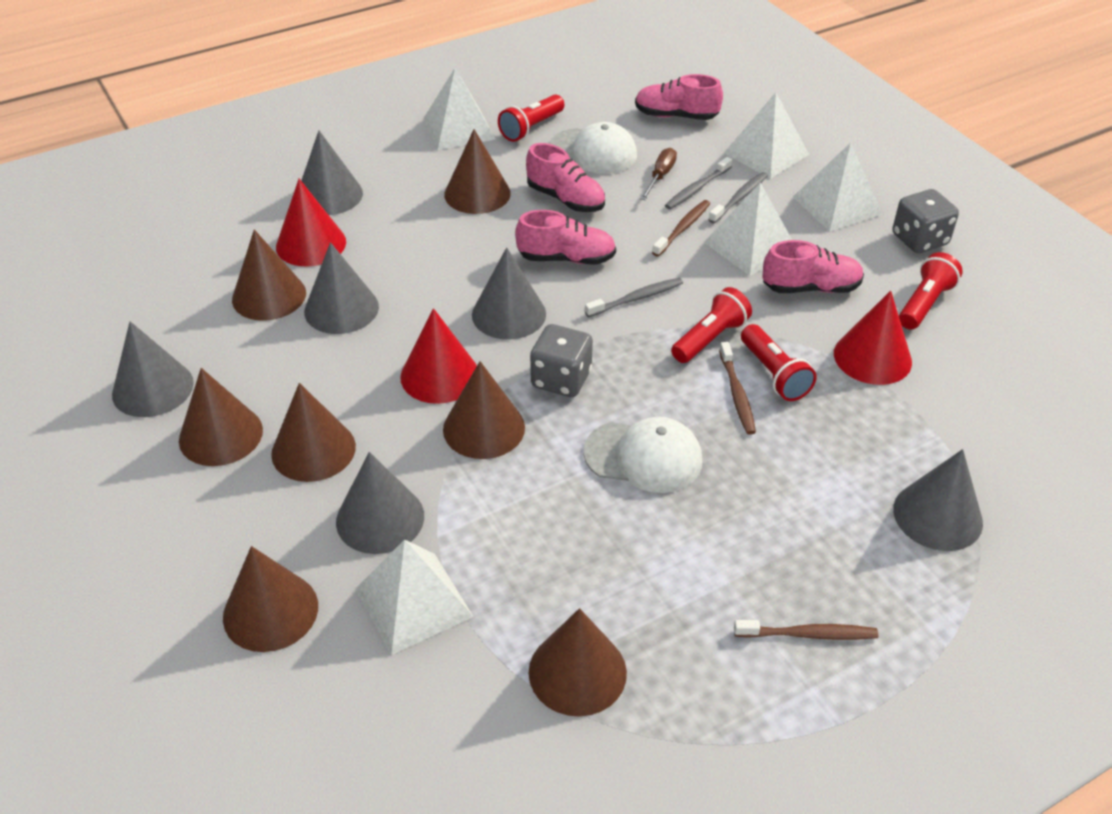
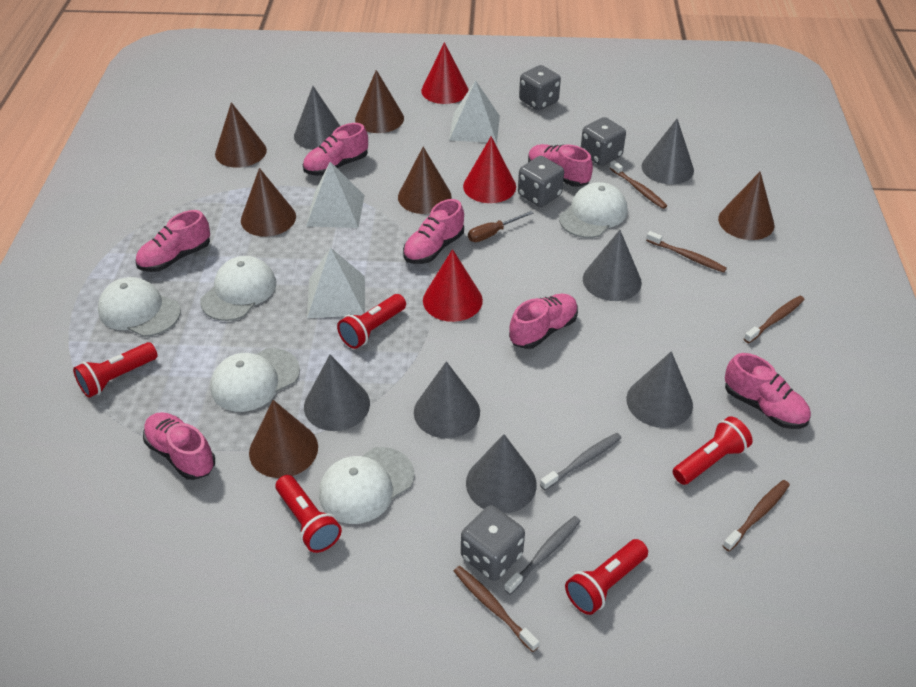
brown cone: [179,368,263,466] [223,546,318,652] [232,229,306,321] [271,383,356,482] [443,361,525,459] [444,129,511,214] [529,608,627,717] = 7 -> [215,102,267,168] [241,168,296,237] [249,400,318,478] [355,70,404,133] [398,147,452,214] [718,171,774,240] = 6
brown toothbrush: [652,200,710,257] [719,342,756,435] [734,620,878,640] = 3 -> [454,566,539,652] [610,160,667,209] [646,231,727,273] [723,480,790,551] [744,296,805,343] = 5
grey cone: [112,321,194,417] [301,131,363,215] [304,242,379,334] [336,452,424,554] [472,247,546,340] [893,449,983,551] = 6 -> [294,86,340,150] [304,355,370,431] [414,361,480,438] [466,434,537,513] [583,230,642,301] [627,351,693,428] [641,119,694,184] = 7
grey dice: [530,324,593,397] [893,189,959,253] = 2 -> [461,505,525,581] [518,156,564,207] [519,65,561,110] [581,117,626,166] = 4
grey toothbrush: [585,278,683,317] [665,157,732,209] [708,172,768,223] = 3 -> [504,516,581,595] [540,433,621,490] = 2
pink shoe: [515,210,616,265] [526,143,605,212] [635,74,723,120] [762,240,864,293] = 4 -> [136,210,210,272] [143,412,215,480] [303,123,368,176] [403,199,464,264] [509,294,578,349] [528,144,593,187] [725,353,811,429] = 7
red flashlight: [498,95,564,142] [671,287,752,363] [741,324,817,401] [899,252,963,330] = 4 -> [73,342,158,398] [276,475,342,553] [337,294,406,349] [565,539,648,615] [673,416,753,485] = 5
white cap: [549,122,637,174] [583,417,702,493] = 2 -> [98,277,181,337] [200,256,276,321] [210,348,300,412] [319,447,414,524] [559,182,627,238] = 5
white pyramid: [356,540,474,655] [423,68,495,150] [704,183,792,276] [724,92,809,179] [793,143,882,232] = 5 -> [306,162,365,228] [307,247,365,318] [449,80,500,143] = 3

